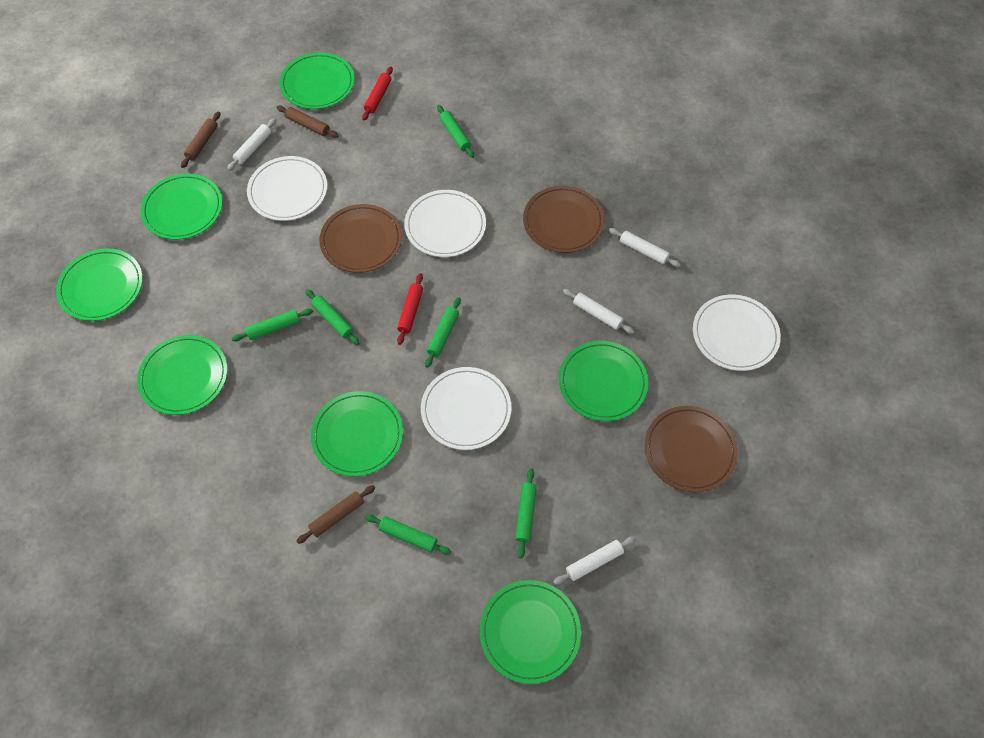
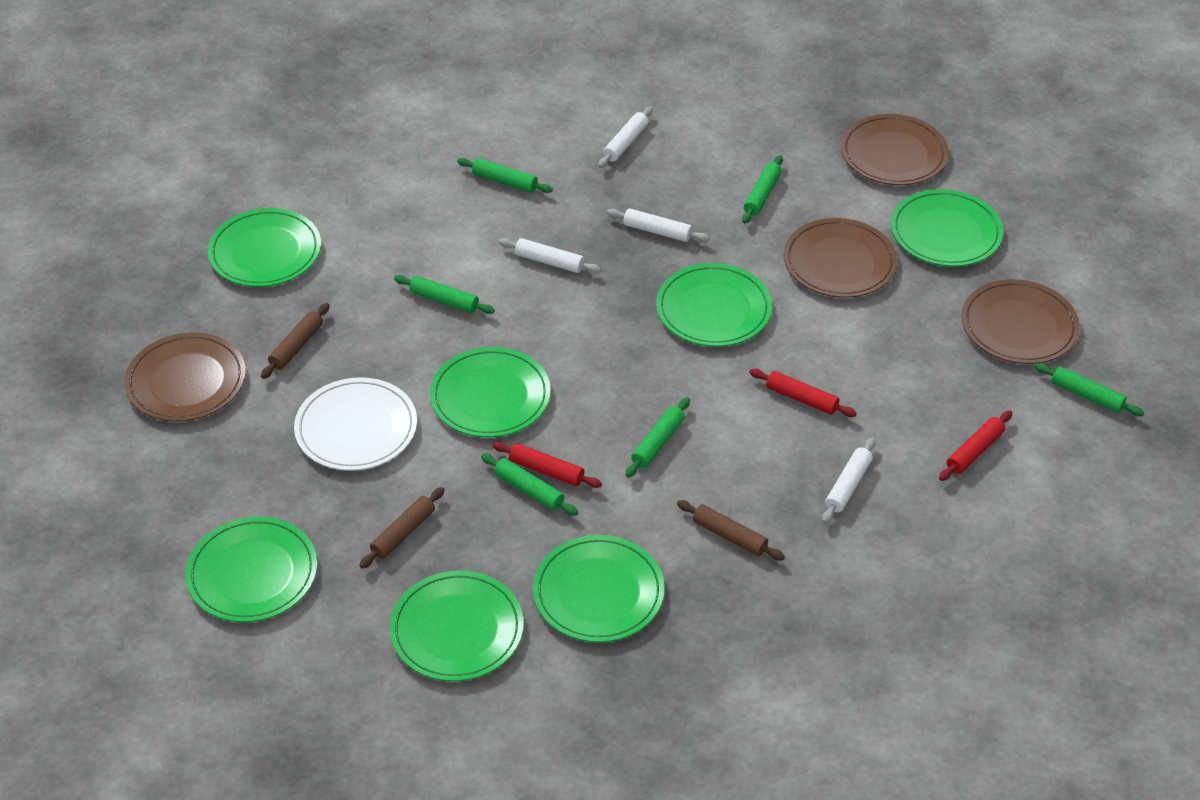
brown plate: [319,204,402,273] [523,186,605,253] [645,406,738,492] = 3 -> [124,332,246,422] [784,218,897,298] [841,114,949,185] [961,279,1080,364] = 4
red rolling pin: [362,66,393,121] [397,273,423,345] = 2 -> [492,442,602,488] [749,369,857,417] [939,410,1012,481] = 3
white plate: [247,156,327,221] [404,190,486,257] [421,367,511,450] [693,295,781,371] = 4 -> [294,377,417,471] = 1

